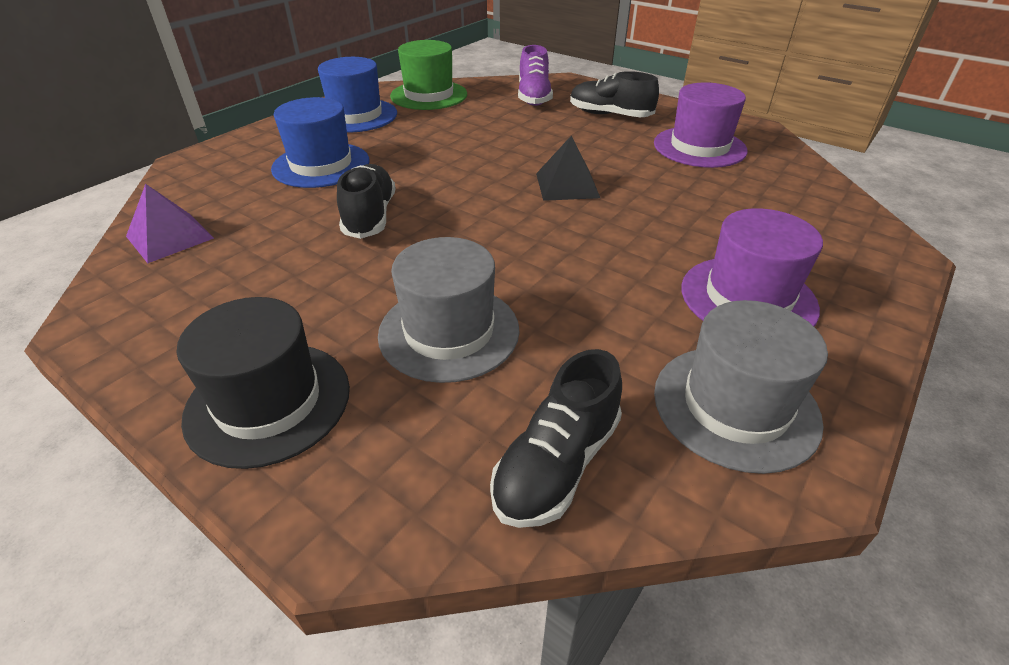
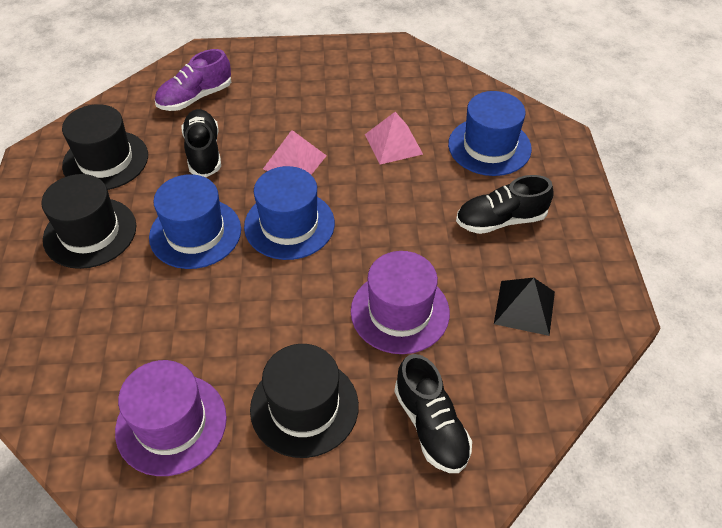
black hat: [176,297,350,469] = 1 -> [41,174,136,269] [62,104,148,190] [250,344,359,458] = 3
blue hat: [271,97,369,188] [318,57,397,133] = 2 -> [149,174,241,269] [244,166,335,260] [448,91,532,176] = 3
green hat: [390,40,467,110] = 1 -> none = 0
grey hat: [378,237,520,383] [654,300,828,474] = 2 -> none = 0
pink pyramid: none = 0 -> [263,130,327,175] [365,112,423,165] = 2
purple pyramid: [126,184,214,263] = 1 -> none = 0

